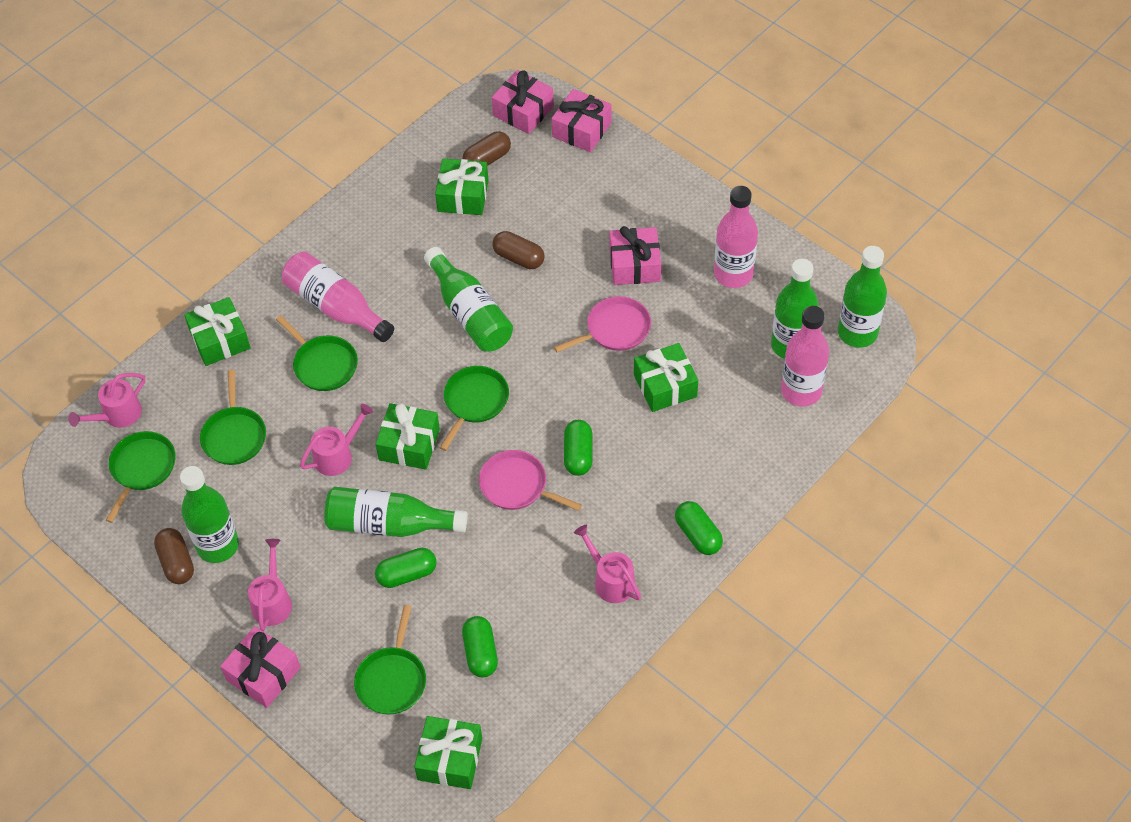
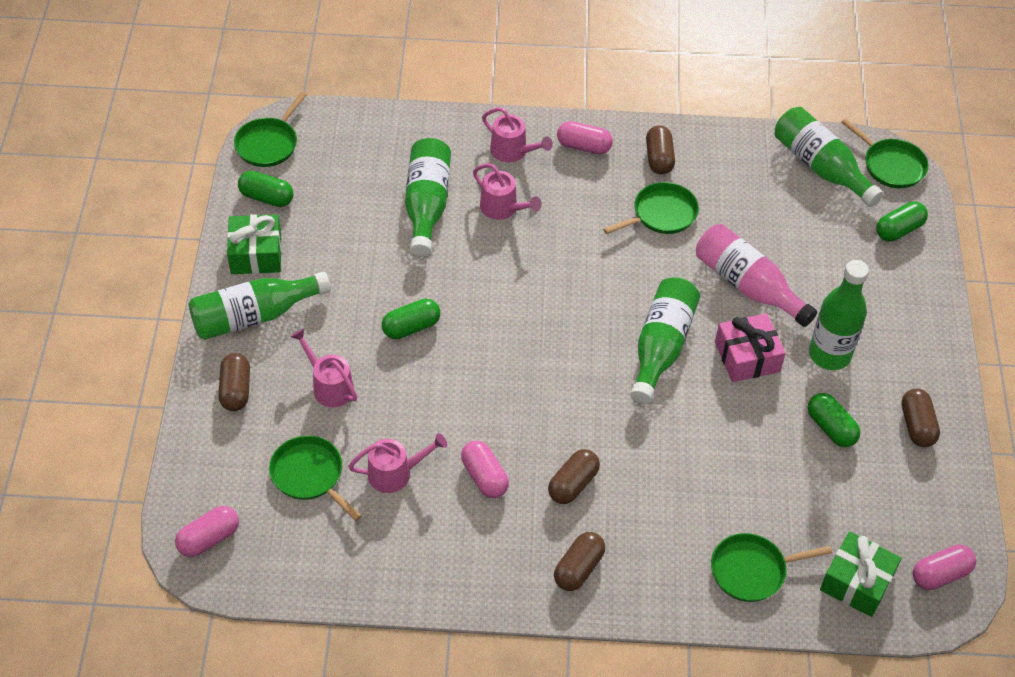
brown capsule: [154,528,194,584] [462,131,511,166] [492,231,545,269] = 3 -> [218,353,250,411] [548,449,600,504] [554,532,605,591] [646,125,675,175] [901,388,940,447] = 5
green gift: [184,297,250,366] [376,403,440,470] [414,716,482,789] [435,159,489,215] [634,343,698,412] = 5 -> [227,214,282,274] [820,531,902,617] = 2
pink bottle: [282,251,394,342] [714,186,758,288] [781,306,829,407] = 3 -> [696,224,817,327] = 1
pink capsule: none = 0 -> [175,506,239,557] [461,441,509,498] [557,121,613,154] [913,545,976,590] = 4
pink gift: [220,626,301,708] [492,70,554,134] [552,89,612,152] [609,226,661,285] = 4 -> [715,313,785,382] = 1
pink pan: [479,450,582,511] [554,296,651,352] = 2 -> none = 0

